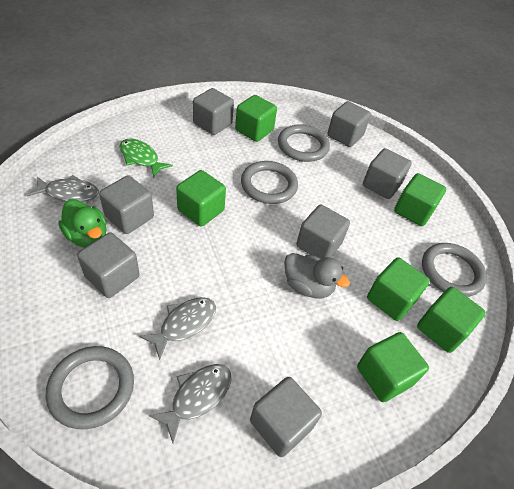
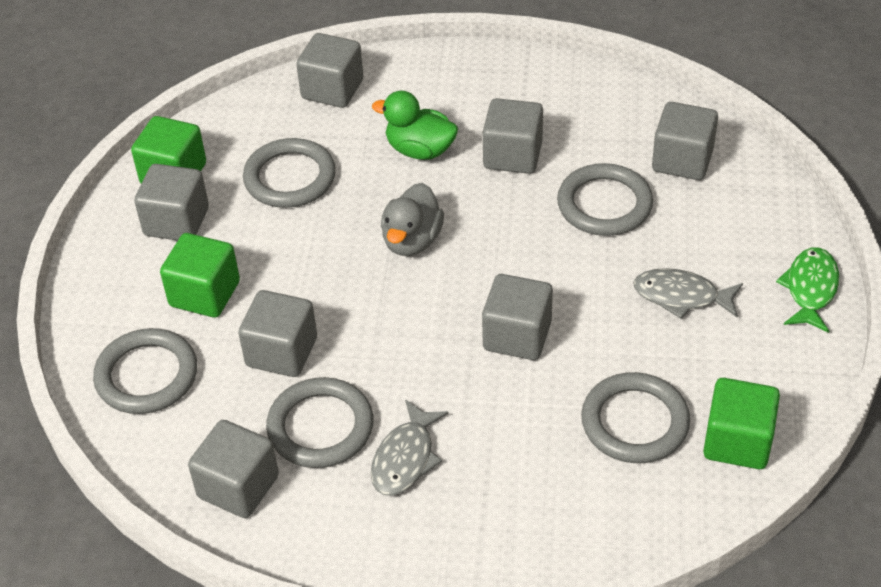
green cube: [176,170,226,227] [235,95,277,142] [357,332,429,402] [367,258,430,321] [394,173,446,226] [417,287,486,353] = 6 -> [131,116,206,184] [160,233,240,318] [703,378,780,469] = 3
grey fish: [27,175,99,202] [139,297,216,360] [149,364,231,443] = 3 -> [371,399,449,496] [633,268,743,319] = 2
grey ring: [46,346,134,429] [241,161,298,204] [278,124,330,162] [422,243,487,297] = 4 -> [93,328,197,414] [243,138,336,208] [266,377,373,468] [557,163,653,236] [581,372,690,463] = 5

